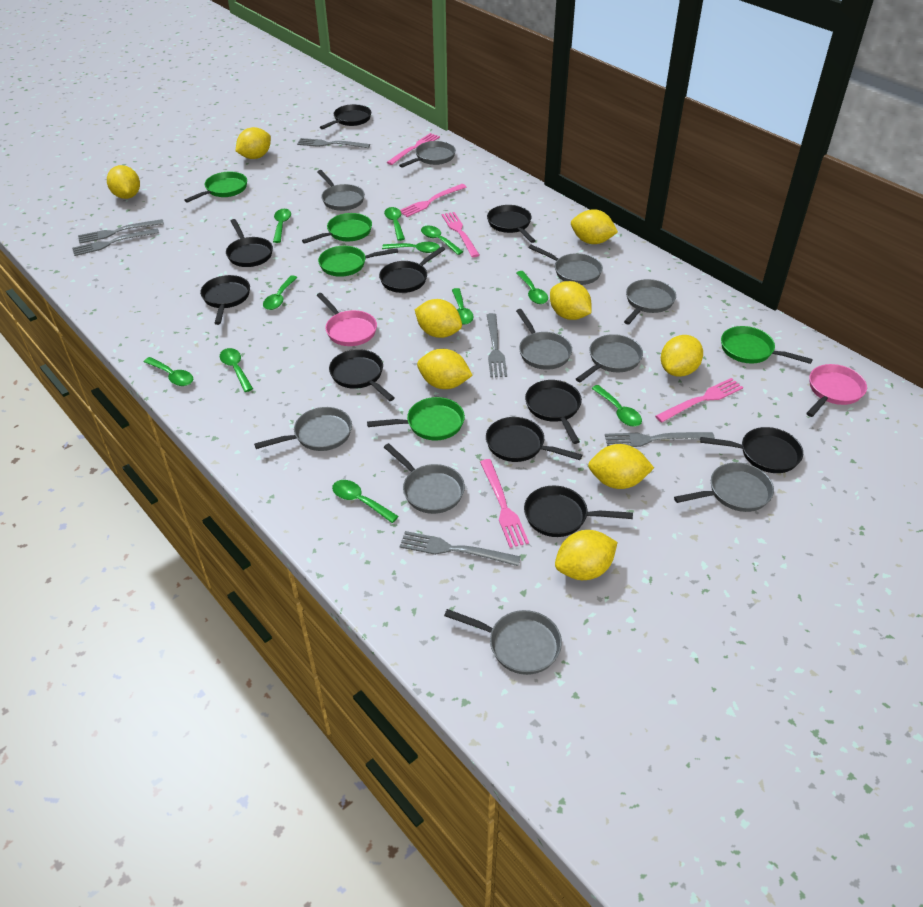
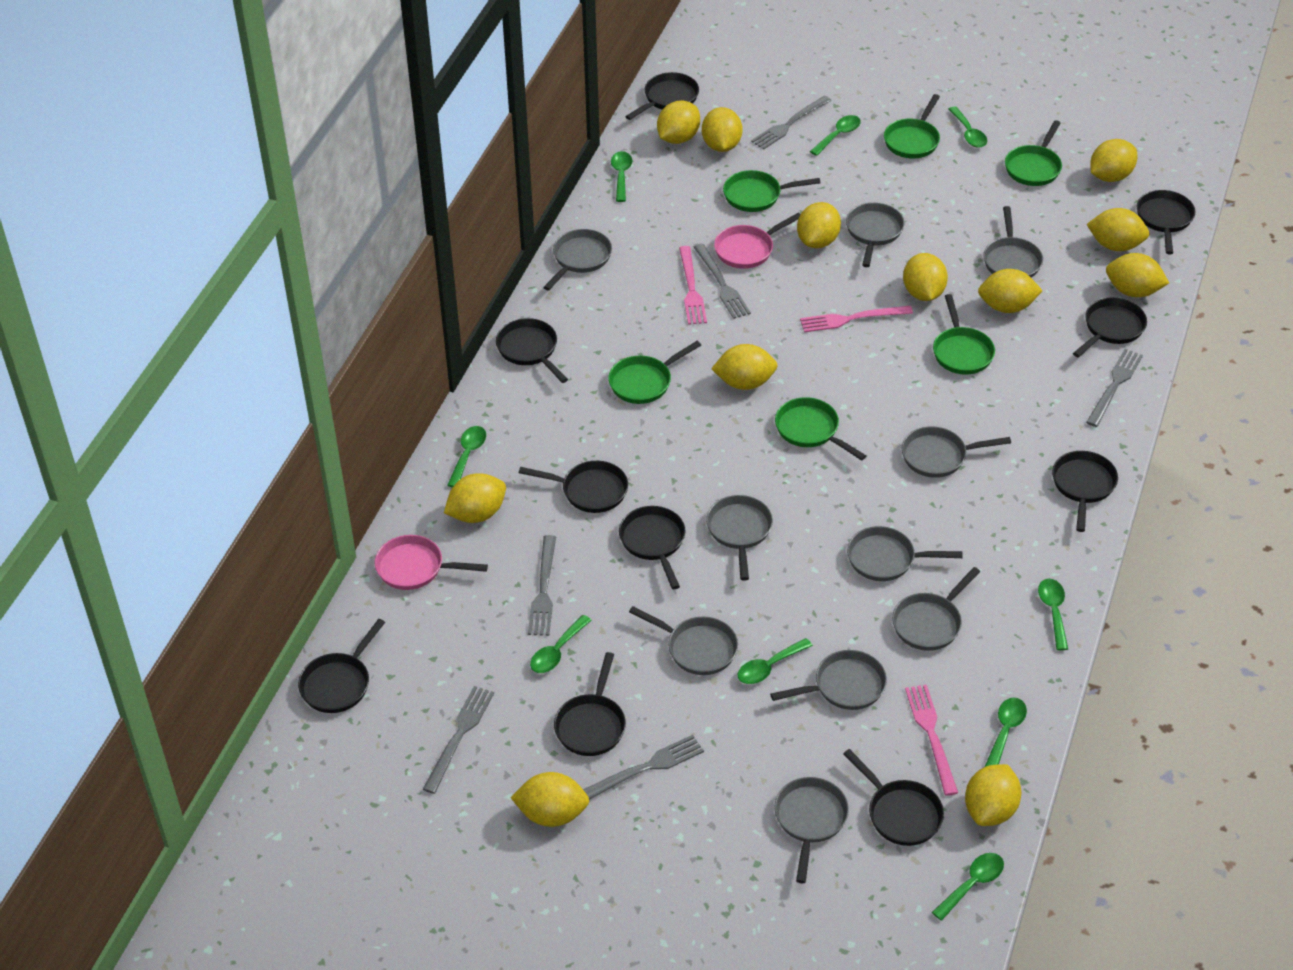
green pan: [184,172,247,203] [302,213,372,244] [318,246,398,277] [367,397,465,440] [721,326,813,364] = 5 -> [608,341,701,404] [723,170,820,212] [775,397,866,461] [884,94,940,159] [933,294,995,375] [1005,120,1062,186] = 6
green spoon: [144,357,193,386] [220,348,253,392] [263,275,297,310] [273,209,291,243] [332,480,398,523] [382,242,440,253] [384,207,405,241] [421,225,463,255] [452,288,474,325] [516,271,548,304] [591,385,642,426] = 11 -> [447,426,486,488] [530,615,592,673] [611,151,632,202] [738,638,813,684] [810,115,861,156] [932,853,1004,921] [949,106,987,148] [985,697,1027,767] [1038,579,1068,650] = 9
pink fork: [387,133,440,165] [400,184,466,217] [442,212,479,257] [480,459,529,548] [655,378,743,423] = 5 -> [679,246,707,325] [800,306,913,332] [905,684,958,796] = 3
yellow lemon: [107,165,140,199] [236,127,271,159] [415,299,462,338] [417,349,473,389] [550,281,592,320] [555,530,618,580] [571,209,618,244] [588,444,654,489] [661,335,703,377] = 9 -> [444,473,506,523] [510,772,589,827] [657,101,700,144] [702,107,742,152] [711,344,778,390] [797,202,841,248] [903,253,948,301] [965,764,1021,826] [978,269,1043,313] [1086,208,1150,251] [1090,139,1137,182] [1106,253,1169,297] = 12

